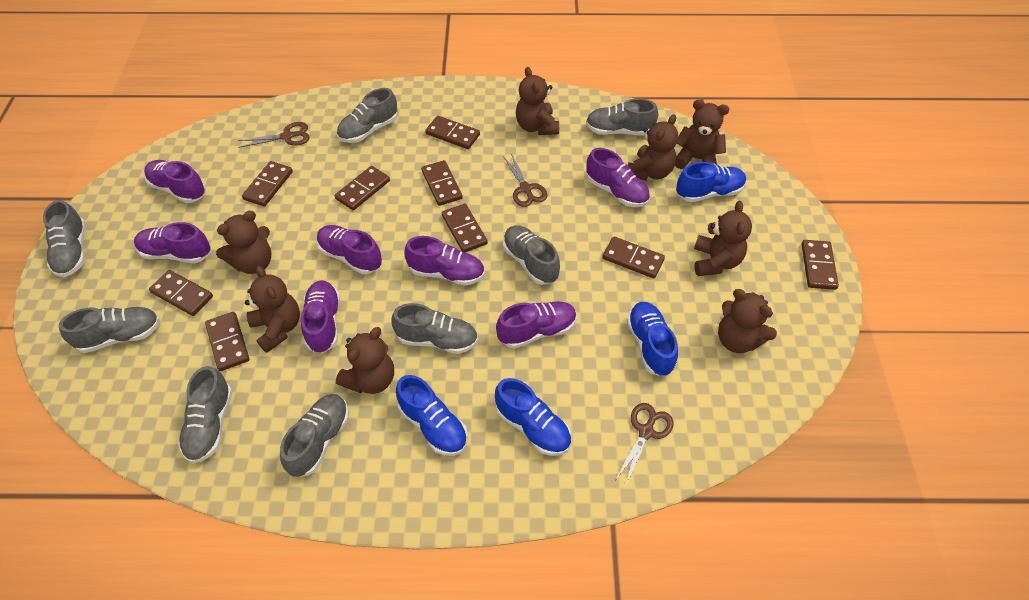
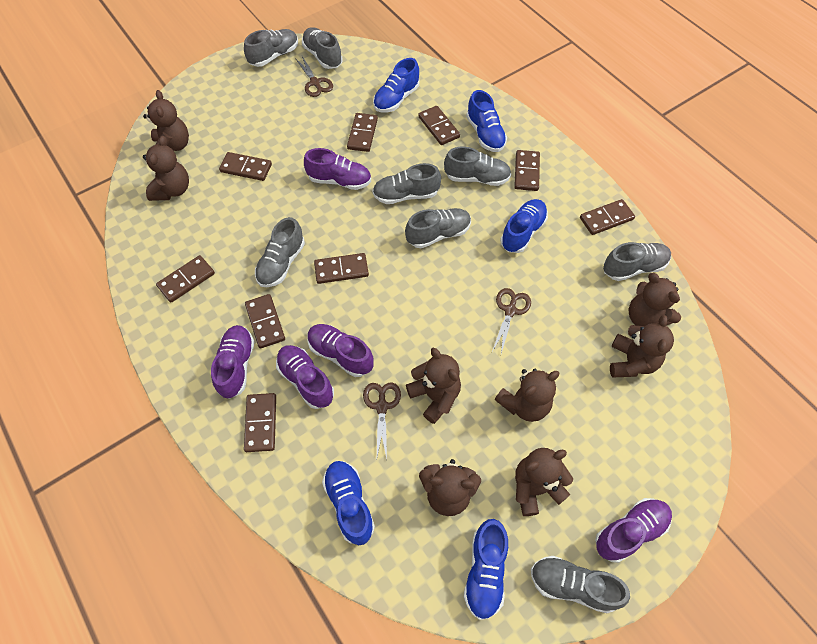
blue shoe: [396,375,468,456] [495,378,571,456] [627,302,678,376] [676,162,746,202] = 4 -> [322,461,375,545] [373,58,419,112] [464,519,508,620] [466,90,507,152] [500,199,548,253] = 5
purple shoe: [134,222,211,263] [144,160,206,203] [301,280,340,354] [317,225,382,274] [404,236,485,286] [496,301,577,349] [587,148,650,207] = 7 -> [211,325,255,399] [276,345,334,409] [304,148,371,190] [307,324,374,377] [595,498,672,563] = 5

